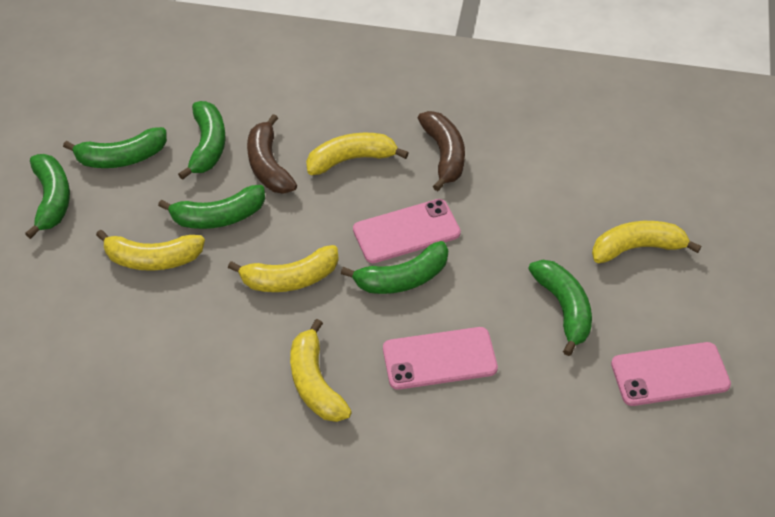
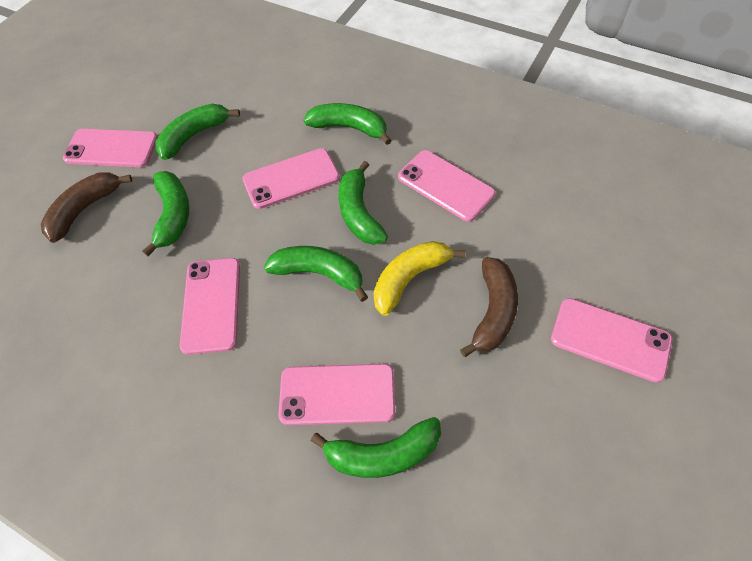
pink phone: [353,199,461,263] [383,327,498,390] [611,342,731,406] = 3 -> [63,129,158,167] [180,258,240,355] [242,148,340,209] [279,364,395,425] [398,150,496,222] [551,298,672,383] = 6
yellow banana: [96,230,205,271] [228,245,339,292] [290,319,352,422] [306,133,409,175] [592,221,701,263] = 5 -> [373,241,466,316] = 1

